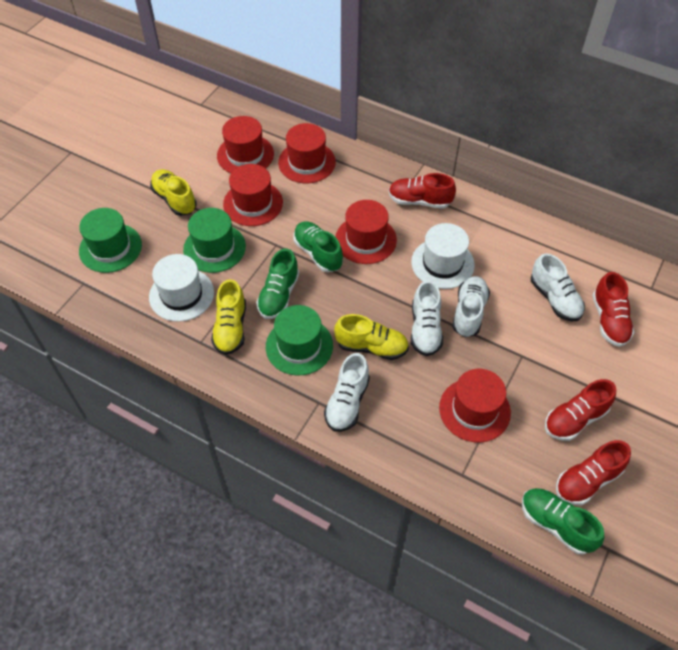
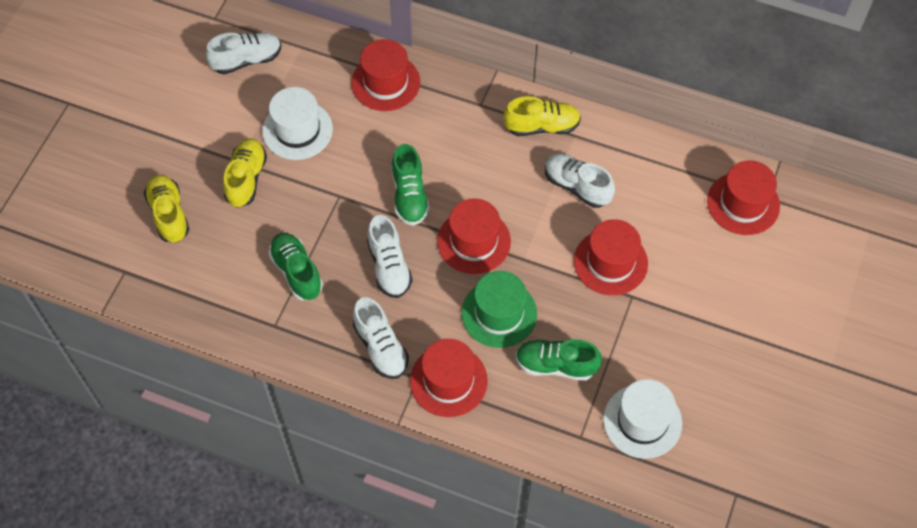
green hat: [79,208,142,273] [183,208,246,273] [266,305,333,375] = 3 -> [461,271,537,348] = 1
red shoe: [389,173,456,209] [545,379,616,441] [556,440,631,505] [592,272,635,347] = 4 -> none = 0

